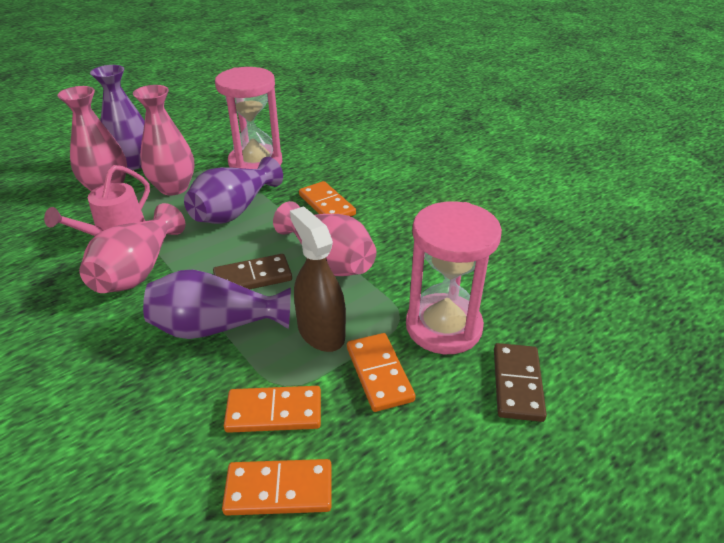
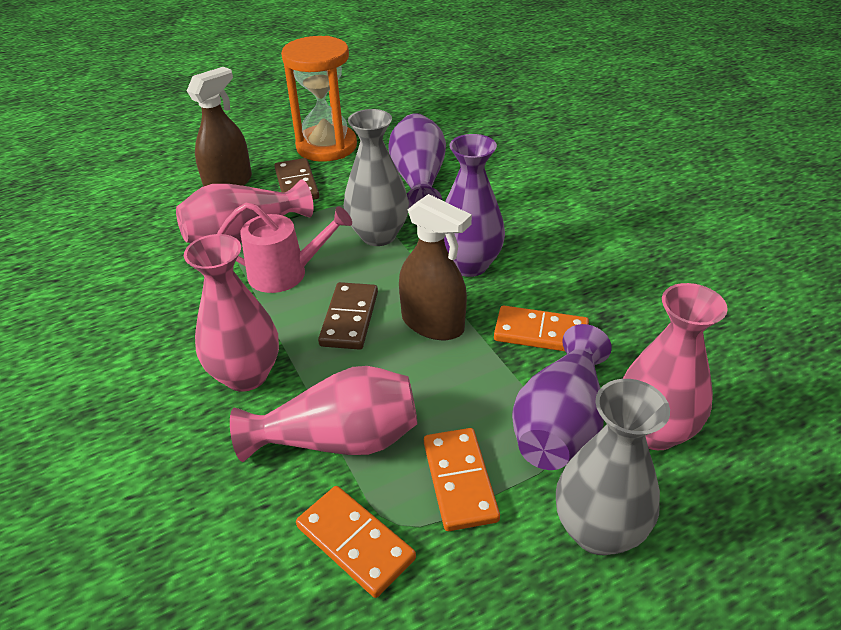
brown spray bottle: [290,206,346,352] = 1 -> [187,67,252,187] [399,194,472,340] = 2
grey vase: none = 0 -> [344,109,409,246] [556,379,670,555] = 2
orange domino: [222,459,332,516] [224,386,321,433] [299,181,356,216] [347,333,416,412] = 4 -> [296,486,416,598] [424,428,500,531] [494,305,589,351] = 3
orange hourglass: none = 0 -> [281,36,357,162] = 1
pink hourglass: [215,67,282,169] [406,201,502,354] = 2 -> none = 0

